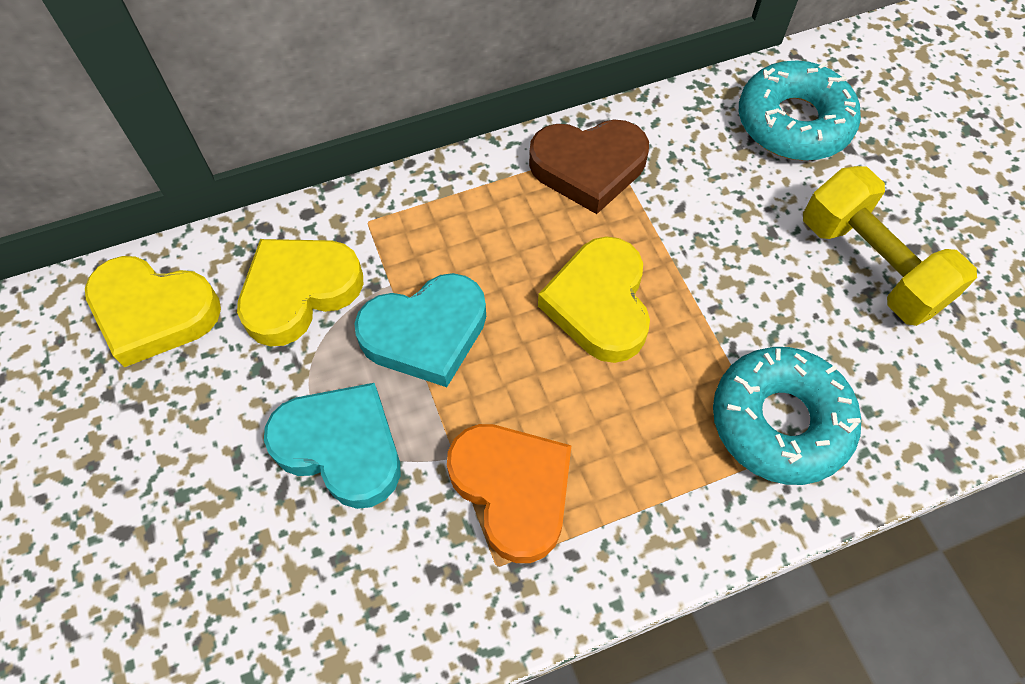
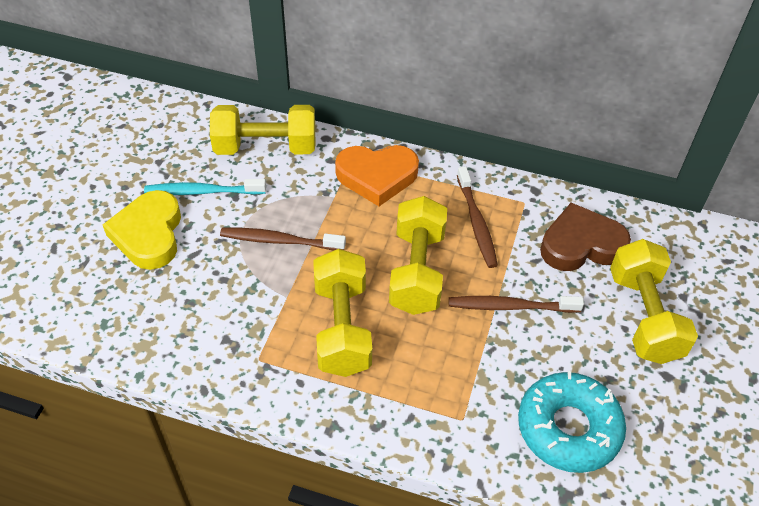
brown toothbrush: none = 0 -> [220,228,346,250] [449,296,584,313] [457,166,498,268] = 3
turquoise donut: [713,347,861,485] [739,60,861,161] = 2 -> [518,371,626,473] = 1
turquoise heart: [264,383,400,509] [354,273,486,387] = 2 -> none = 0
turquoise toothbrush: none = 0 -> [144,179,266,195] = 1
yellow dumbbell: [803,166,977,326] = 1 -> [210,105,315,155] [313,249,372,377] [389,196,447,315] [610,239,698,364] = 4
yellow heart: [85,256,221,367] [237,239,364,347] [538,236,650,363] = 3 -> [103,190,181,270] = 1

